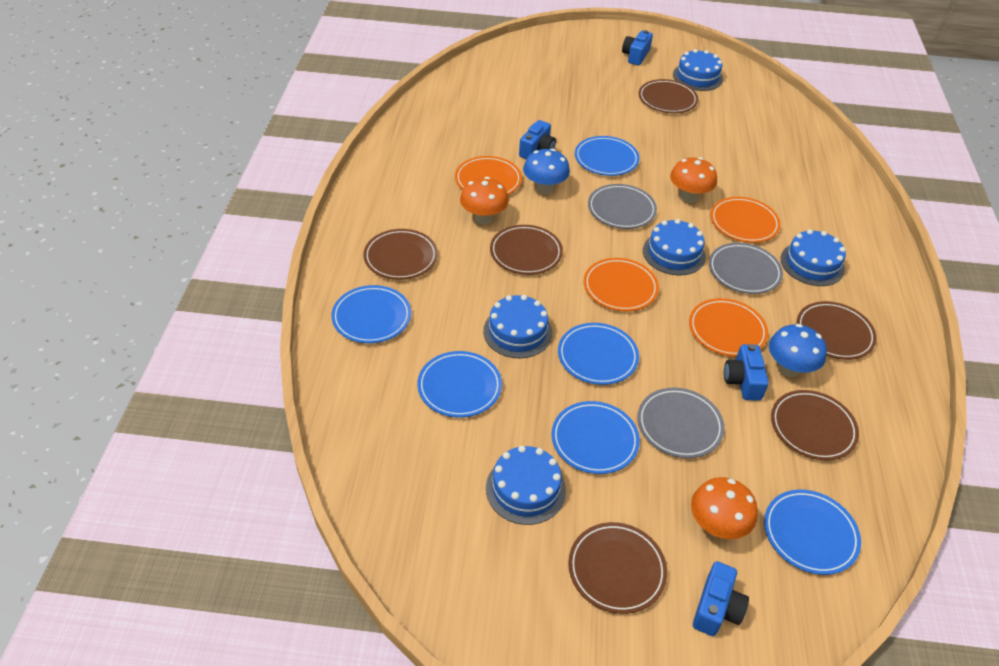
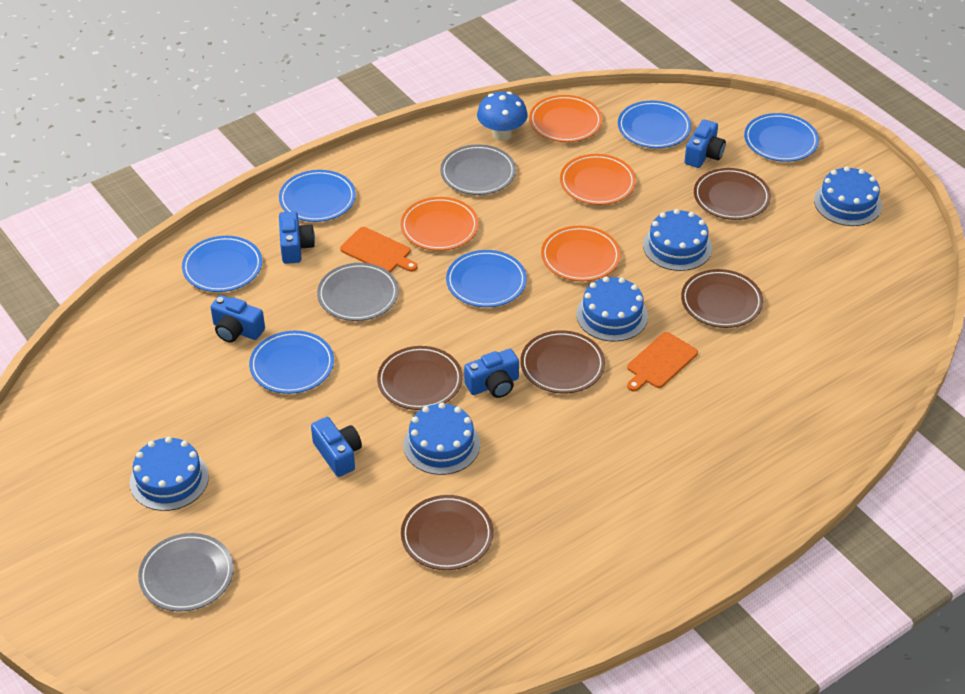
blue camera: [519,120,556,159] [622,30,653,65] [693,561,749,636] [724,344,769,401] = 4 -> [210,295,265,343] [279,211,315,264] [311,417,362,477] [464,349,519,398] [684,119,726,168] = 5
blue mushroom: [523,149,570,194] [769,324,827,377] = 2 -> [477,92,528,141] = 1
brown plate: [363,229,438,280] [490,225,563,275] [568,522,667,614] [639,79,698,113] [771,390,859,460] [796,301,877,360] = 6 -> [377,346,463,410] [401,495,493,570] [520,330,605,394] [681,269,763,328] [694,168,771,220] = 5
orange cutting board: none = 0 -> [340,227,418,273] [627,332,698,392] = 2
orange mushroom: [460,177,509,225] [670,157,717,203] [691,477,758,539] = 3 -> none = 0

